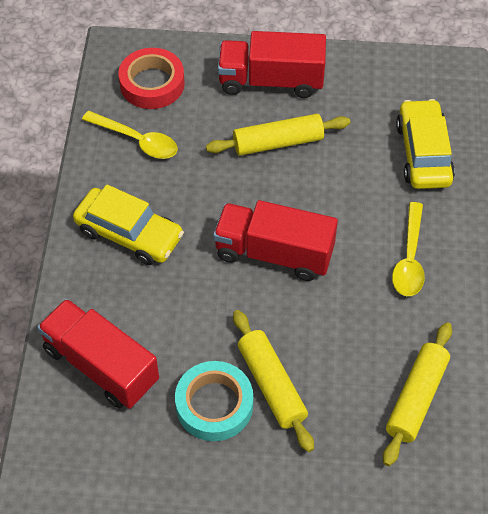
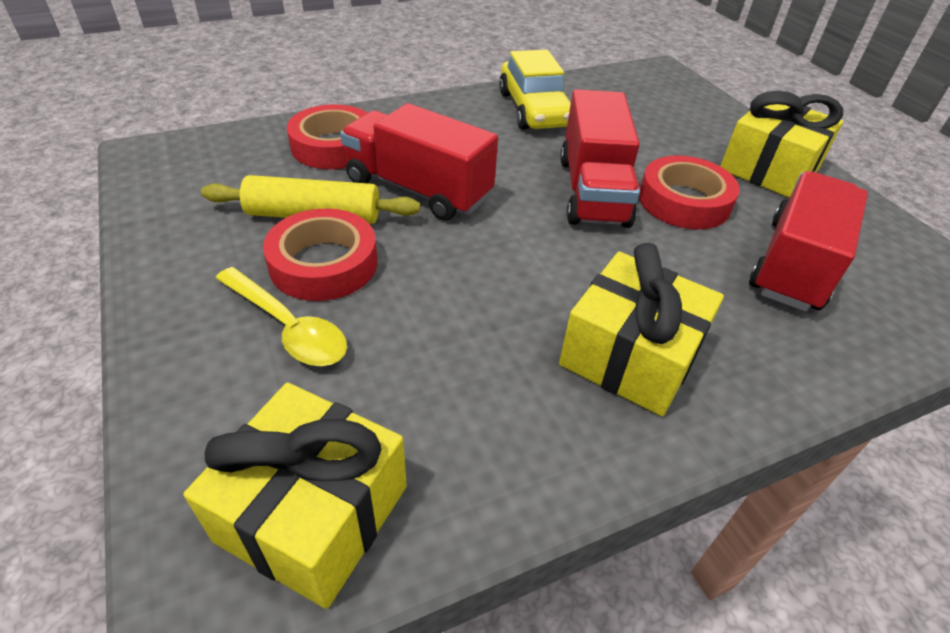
red tape: [118,48,185,109] = 1 -> [263,208,377,301] [287,104,368,169] [639,156,740,229] = 3
turquoise tape: [175,361,253,441] = 1 -> none = 0
yellow car: [73,184,184,265] [396,99,455,189] = 2 -> [499,50,571,130] = 1
yellow gift: none = 0 -> [184,382,407,609] [559,243,724,416] [720,91,843,198] = 3
yellow rolling pin: [206,114,350,156] [233,310,314,452] [383,322,452,466] = 3 -> [201,175,420,224] = 1
yellow spoon: [82,111,178,159] [392,202,425,296] = 2 -> [215,267,347,366] = 1

